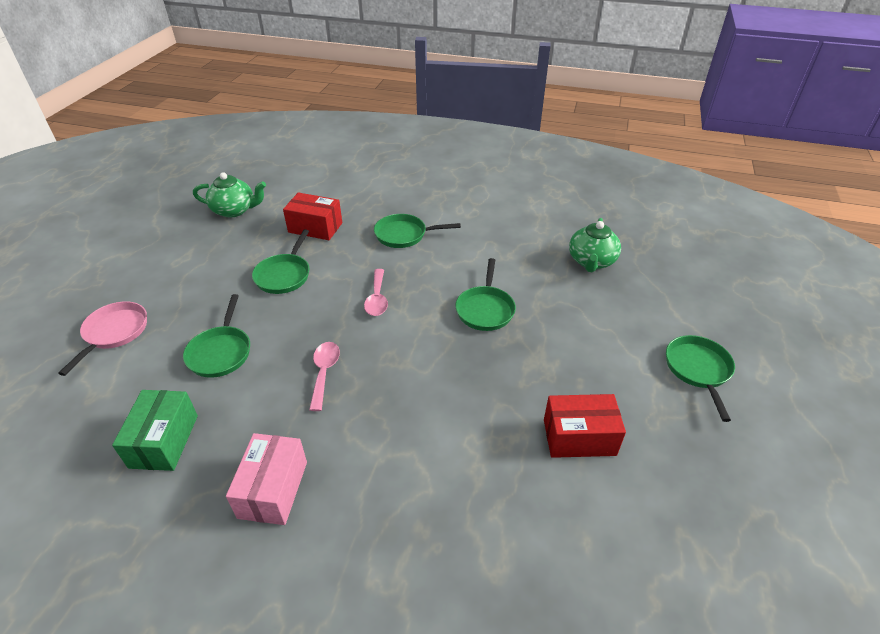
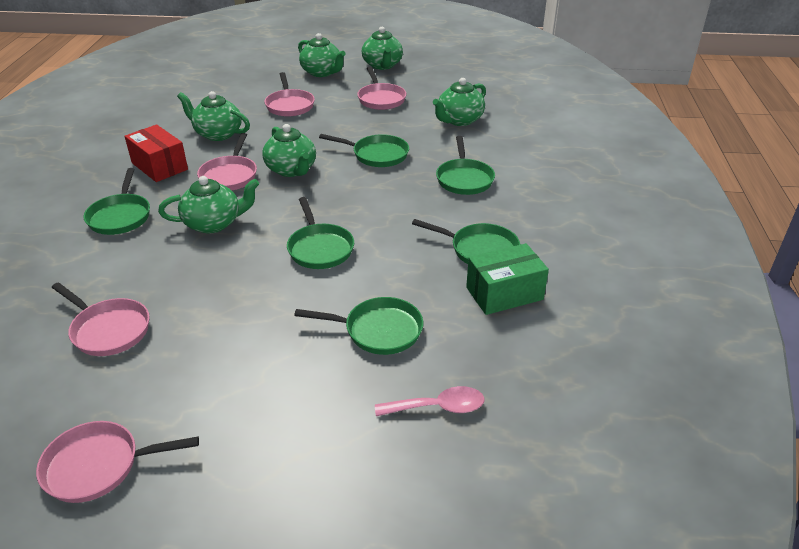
green pan: [183,294,250,378] [252,229,309,294] [374,214,461,248] [455,258,516,331] [666,335,735,422] = 5 -> [84,168,150,235] [287,197,354,269] [294,297,423,355] [319,134,409,167] [412,219,520,264] [436,136,495,195] = 6
green teapot: [193,172,266,218] [569,218,621,272] = 2 -> [158,176,259,233] [177,91,250,141] [262,124,316,177] [298,33,346,77] [362,27,403,70] [433,78,486,126] = 6
pink box: [226,433,307,525] = 1 -> none = 0
pink pan: [58,301,147,376] = 1 -> [36,421,199,503] [52,282,150,356] [197,133,257,190] [265,72,315,117] [357,67,406,110] = 5
pink spoon: [309,342,340,411] [364,269,388,316] = 2 -> [375,386,484,416] = 1
red box: [283,192,342,240] [544,394,626,458] = 2 -> [124,124,188,182] = 1

